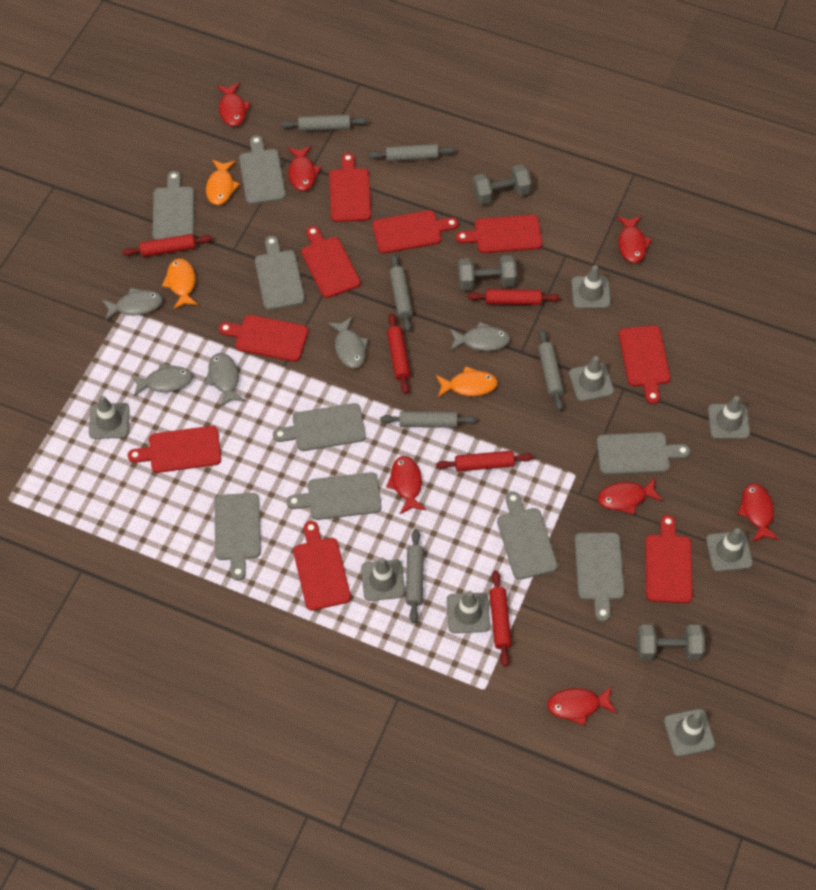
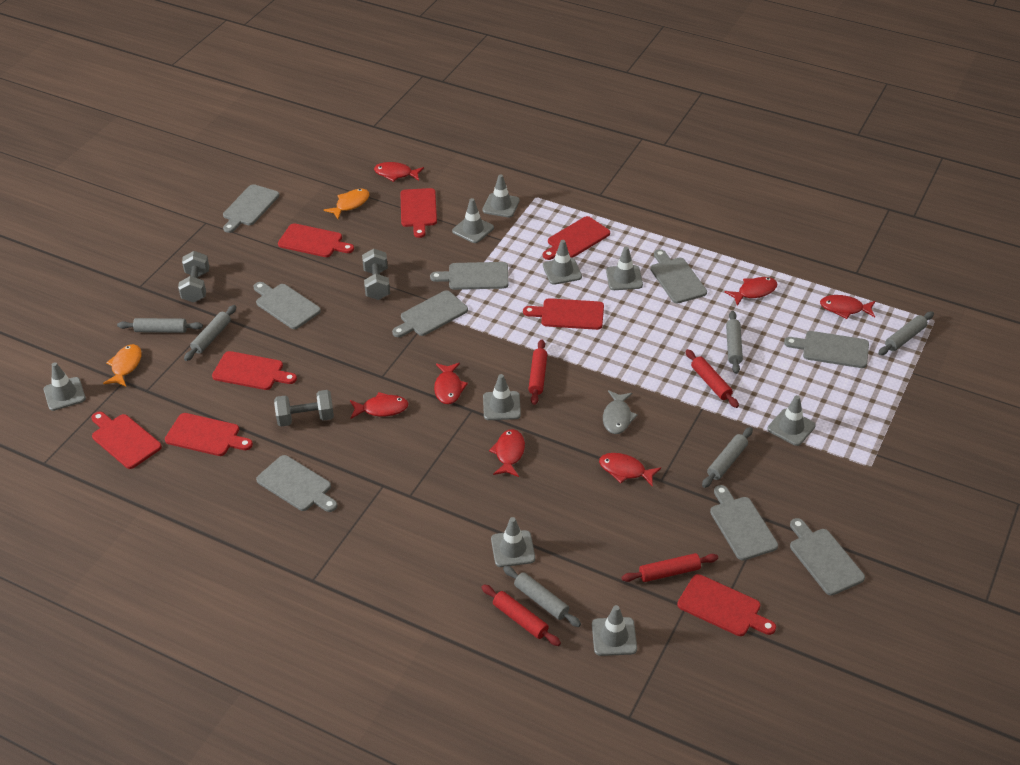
grey fish: [102,288,163,321] [131,363,193,397] [205,353,245,407] [328,317,368,368] [450,322,510,351] = 5 -> [603,390,638,434] = 1
grey traffic cone: [89,396,130,439] [361,557,405,601] [447,591,490,633] [569,356,614,402] [571,265,611,309] [664,709,715,756] [706,528,753,572] [708,396,750,439] = 8 -> [44,362,86,411] [452,198,494,243] [482,174,520,218] [483,374,521,420] [491,517,535,567] [543,240,582,285] [592,605,637,656] [606,247,643,290] [767,395,816,446] = 9
orange fish: [162,258,198,309] [206,160,240,205] [436,366,498,398] = 3 -> [103,344,142,387] [324,189,369,219] = 2
red cutting board: [128,426,221,473] [219,315,308,362] [293,521,351,611] [301,226,361,298] [329,153,371,222] [372,210,459,254] [456,215,542,253] [619,325,670,404] [645,515,693,603] = 9 -> [92,412,162,469] [165,413,253,456] [212,351,297,390] [278,223,354,257] [400,188,437,238] [523,298,604,330] [543,216,610,260] [677,574,776,636] = 8
red rolling pin: [122,234,213,257] [387,314,411,394] [436,451,533,472] [467,289,560,305] [489,570,512,667] = 5 -> [481,584,561,646] [528,339,547,405] [621,553,718,582] [686,349,739,408] = 4

